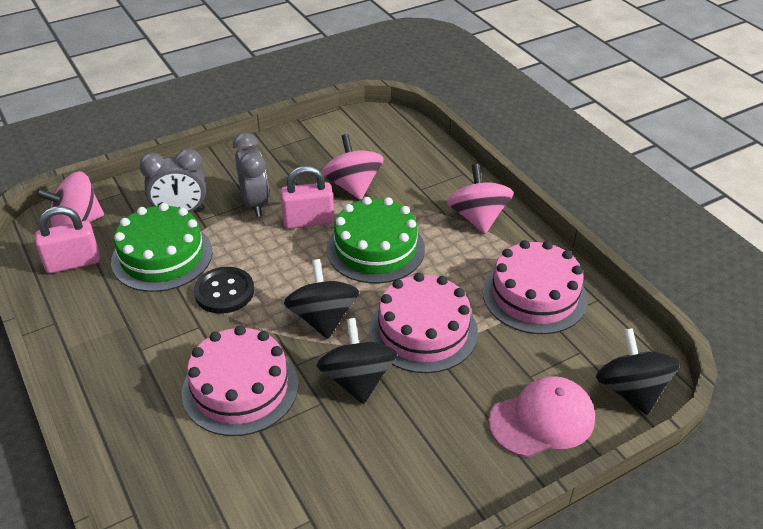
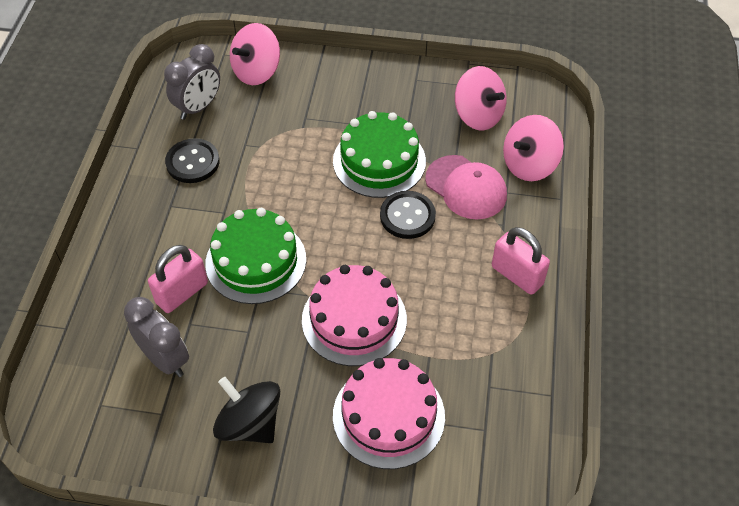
black button: [194,267,254,314] = 1 -> [165,138,220,183] [380,191,436,239] = 2
black spinning top: [284,259,359,339] [316,318,397,404] [596,328,680,415] = 3 -> [213,377,280,443] = 1
pink cake: [182,325,298,436] [369,273,478,373] [483,240,588,334] = 3 -> [302,265,407,366] [333,358,445,469] = 2

